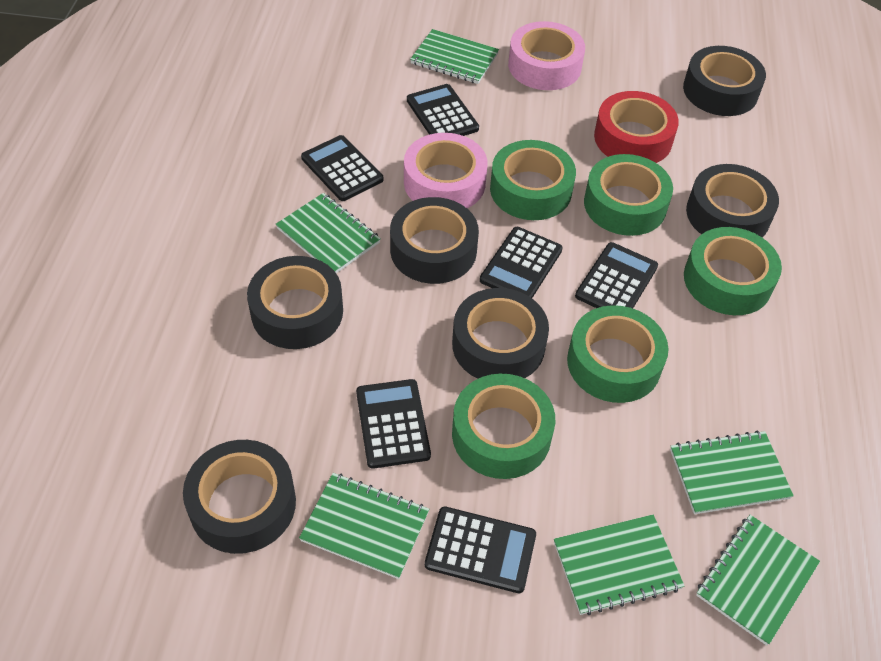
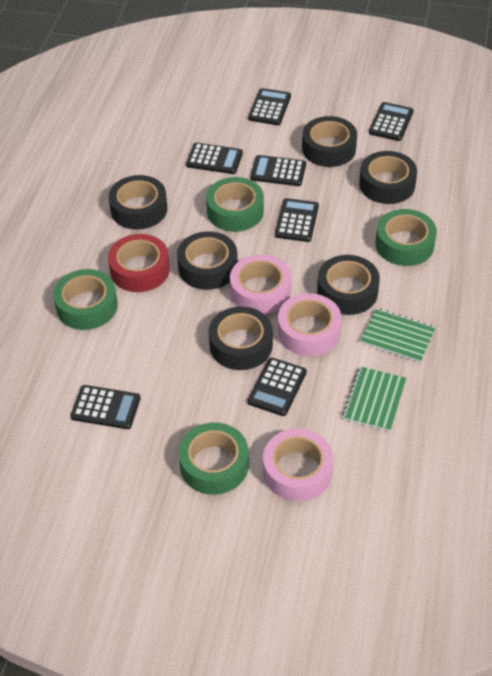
black calculator: [301,135,383,201] [356,379,431,469] [407,84,479,136] [425,507,536,593] [480,227,563,298] [575,242,658,308] = 6 -> [71,385,141,429] [186,143,243,174] [247,358,307,416] [248,88,291,125] [250,155,306,186] [275,198,319,242] [369,102,414,141] = 7
green notebook: [275,193,381,273] [299,473,429,579] [410,29,499,84] [554,515,684,615] [670,430,794,514] [696,515,820,645] = 6 -> [342,366,406,432] [360,308,436,363] = 2
green tape: [452,374,555,479] [490,140,576,220] [567,305,668,403] [584,154,673,236] [684,227,782,315] = 5 -> [53,269,118,330] [178,423,249,495] [206,177,264,232] [375,209,437,266] = 4
pink tape: [404,133,488,208] [508,21,585,90] = 2 -> [230,254,291,314] [263,429,333,501] [278,293,342,356] = 3

